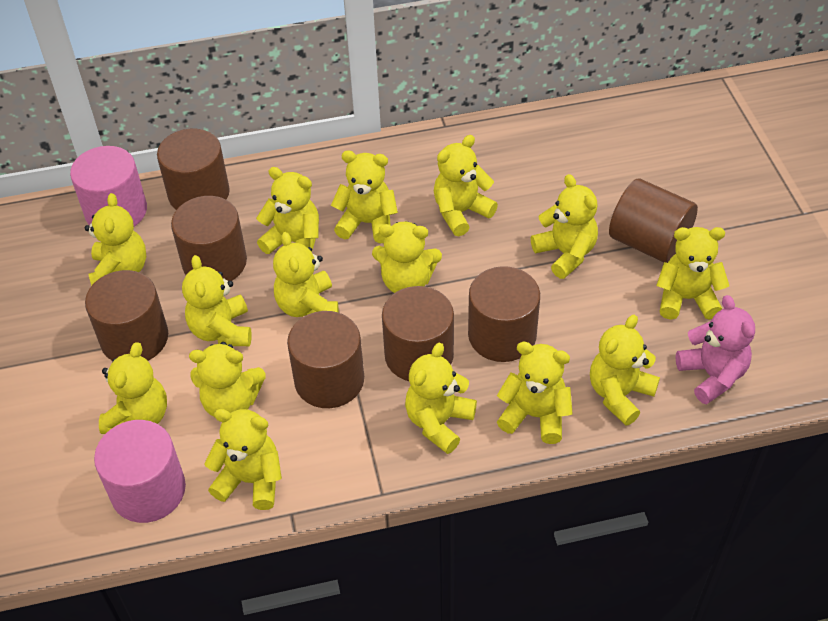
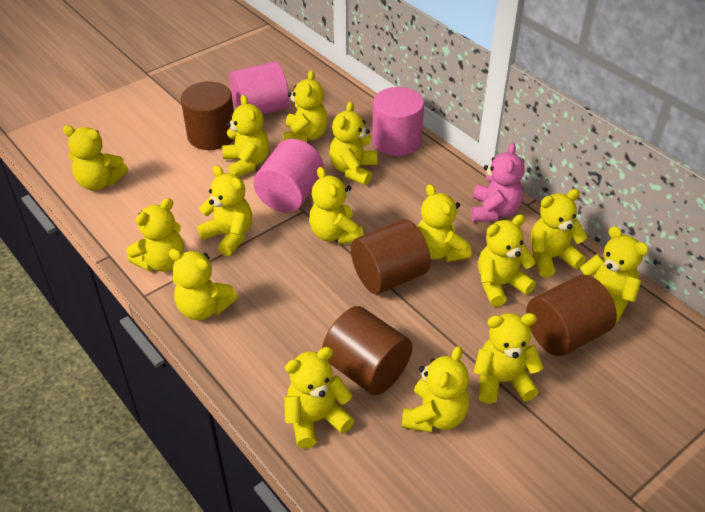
brown cylinder: [85,270,168,361] [157,129,230,210] [171,196,247,281] [287,311,364,408] [382,286,454,381] [468,266,540,362] [609,179,698,263] = 7 -> [181,82,234,150] [322,306,413,395] [351,219,431,294] [526,275,617,356] = 4
pink cylinder: [70,146,147,226] [94,420,186,523] = 2 -> [229,61,289,114] [253,139,324,213] [372,87,424,156] = 3

